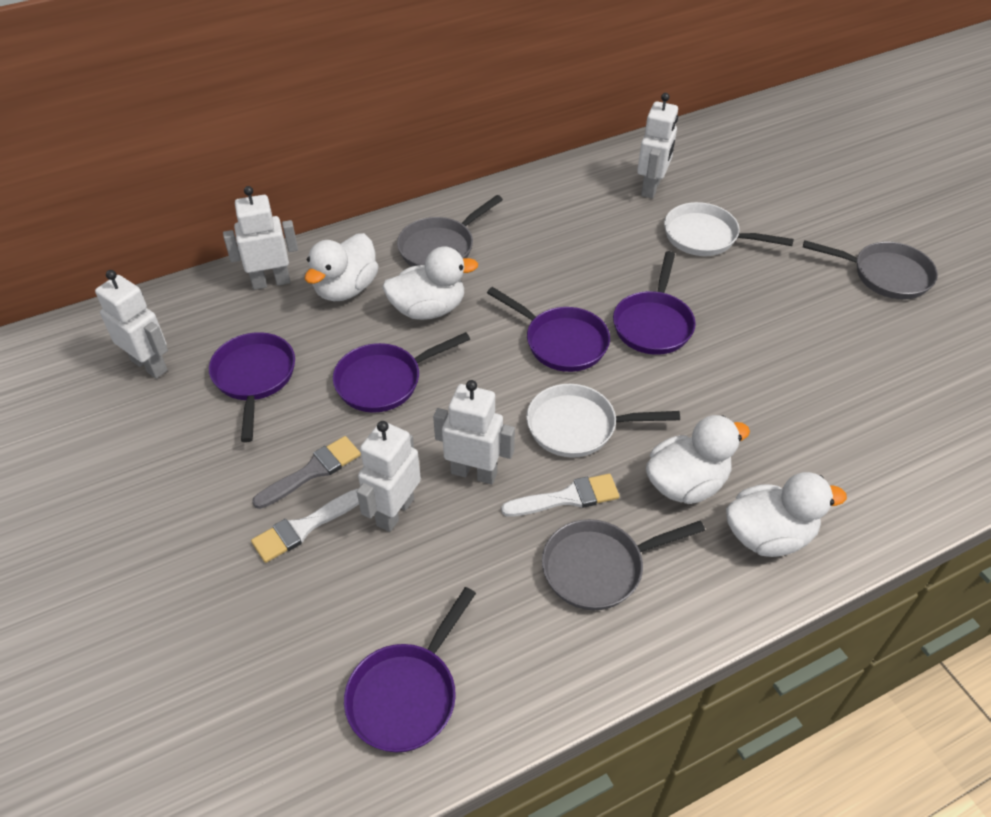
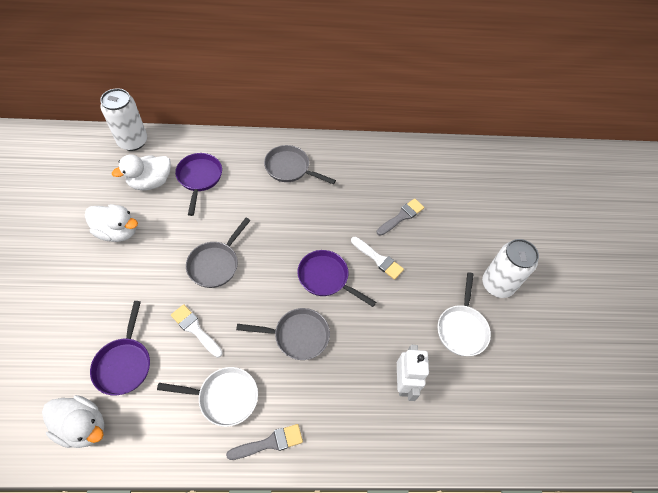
grey brush: [252,436,361,509] = 1 -> [226,424,303,460] [377,199,424,236] = 2
purple pan: [209,332,295,443] [333,332,470,413] [344,587,476,753] [487,287,610,372] [613,251,696,355] = 5 -> [90,301,150,395] [175,153,222,216] [298,250,376,307] = 3
white can: none = 0 -> [100,88,147,151] [482,239,539,298] = 2
white duck: [305,233,379,301] [382,246,478,320] [646,415,750,504] [726,472,847,557] = 4 -> [42,395,104,448] [85,204,138,242] [112,154,171,190] = 3
white robot: [95,270,168,379] [223,186,298,290] [357,421,421,532] [433,380,515,484] [637,93,678,199] = 5 -> [397,345,429,401] = 1

